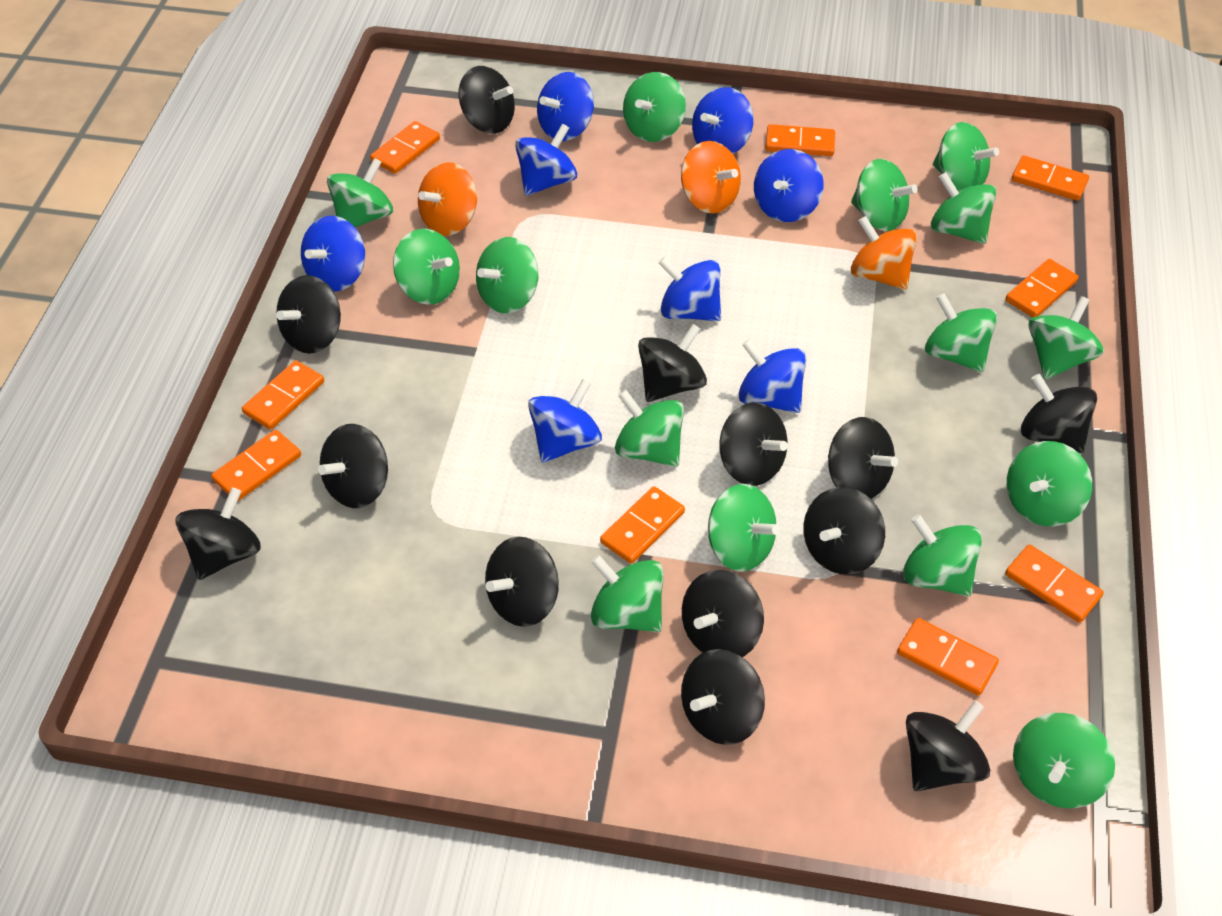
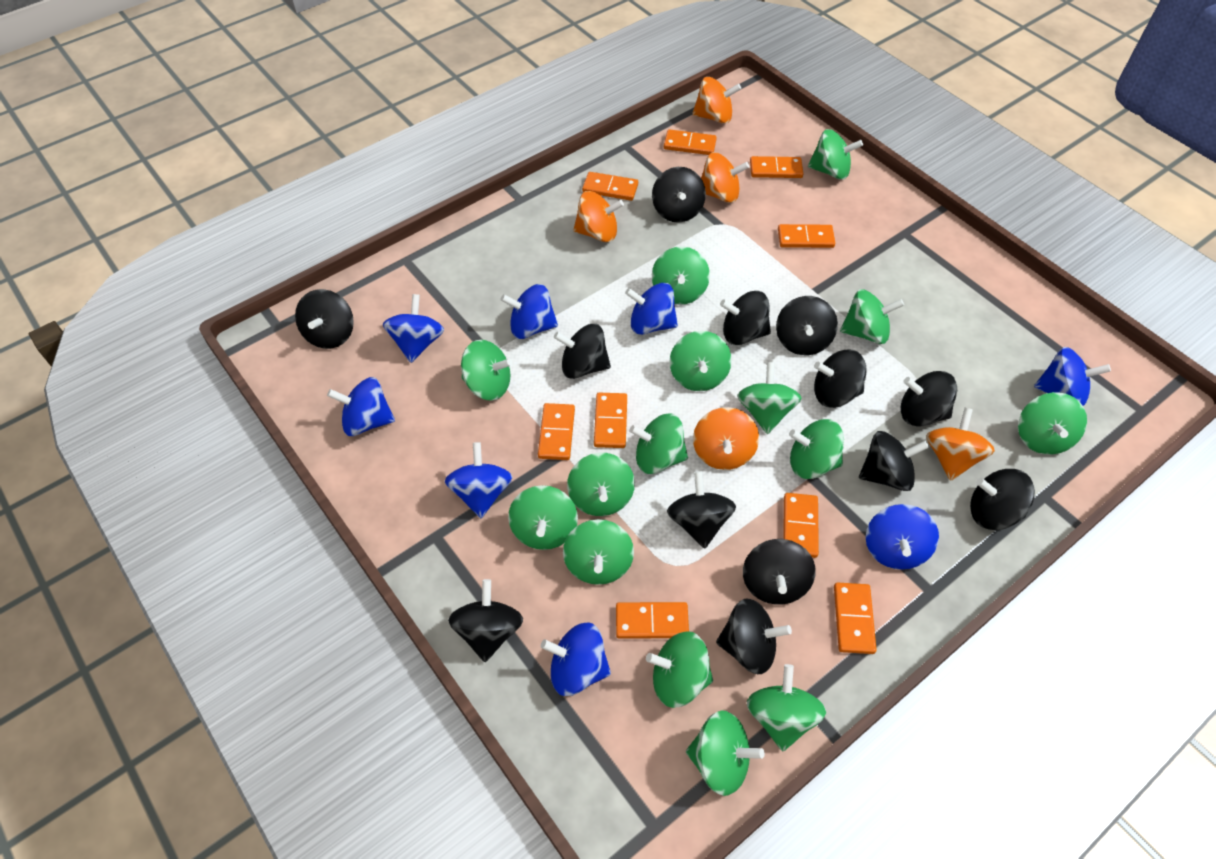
orange spinning top: [418,162,477,236] [681,141,741,214] [851,216,917,290] = 3 -> [573,191,624,242] [692,77,741,124] [693,407,759,470] [701,153,749,203] [926,408,995,481] = 5

